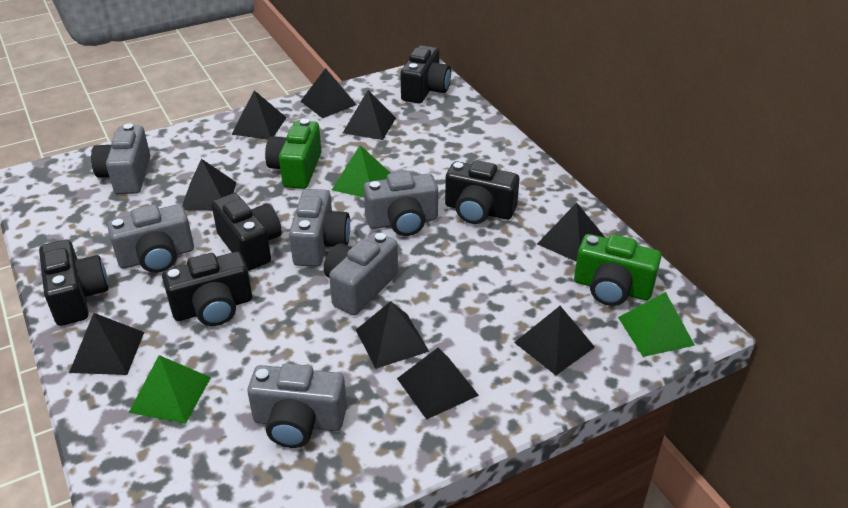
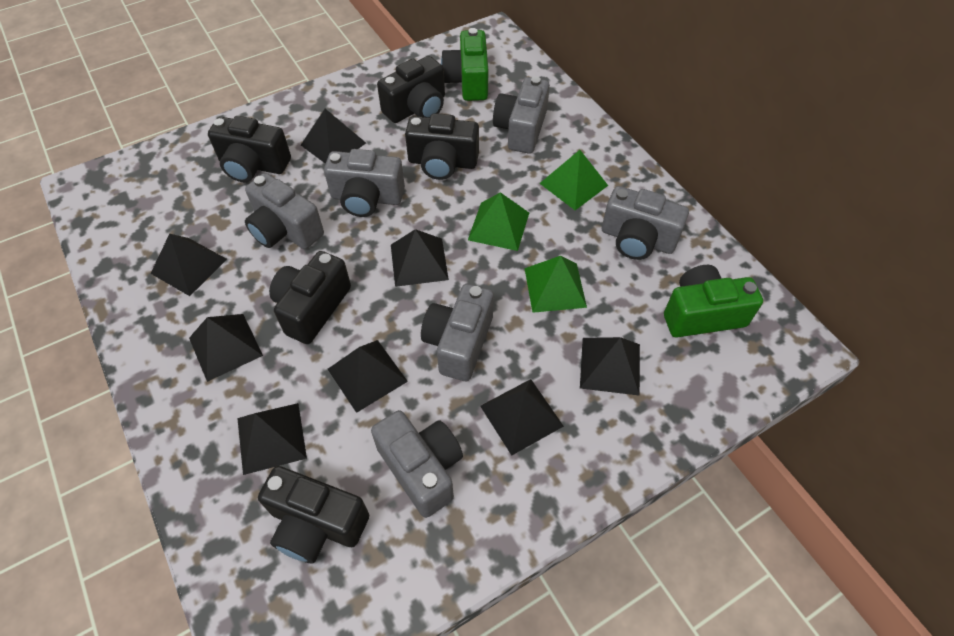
black pyramid: [69,313,144,375] [182,159,237,211] [231,90,287,139] [301,68,357,118] [343,90,396,140] [356,301,429,369] [397,348,479,420] [514,306,595,375] [537,202,605,262] = 9 -> [150,234,227,296] [189,314,263,382] [237,403,307,475] [301,109,366,164] [328,340,408,413] [391,229,449,287] [480,379,564,455] [580,337,640,396] = 8

